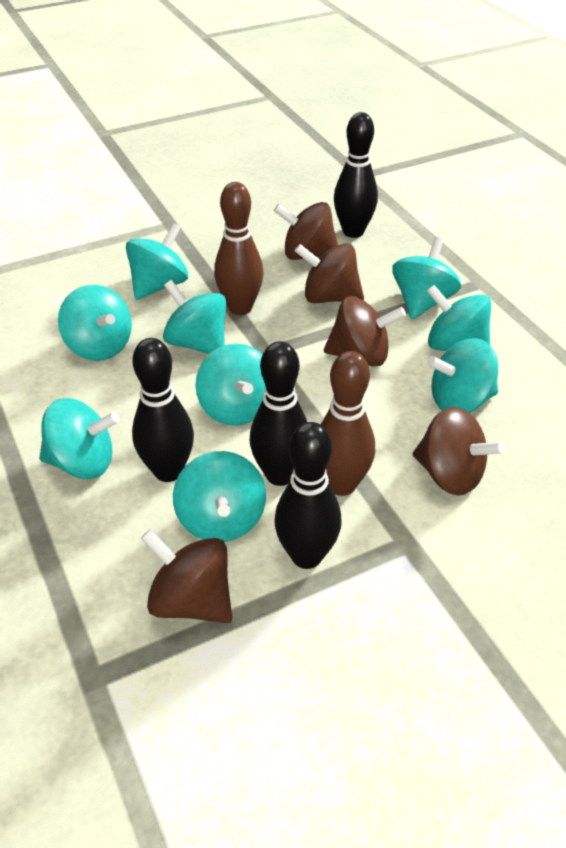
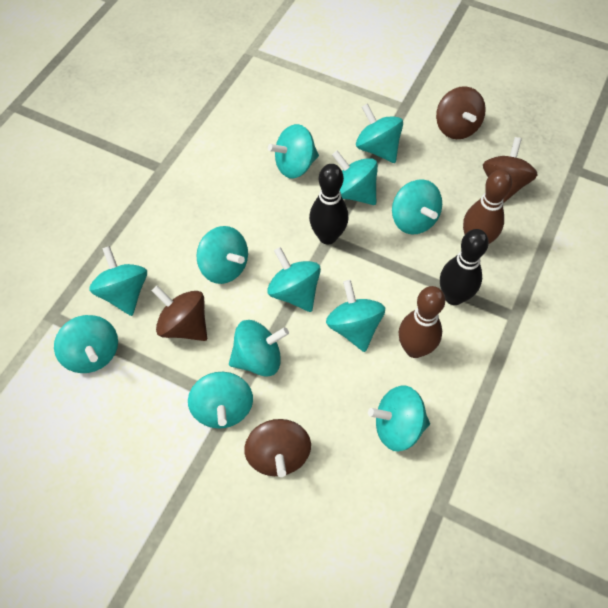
black bowling pin: [132,338,194,482] [250,341,307,486] [274,422,342,569] [334,112,378,238] = 4 -> [309,164,348,245] [440,229,489,305] = 2
brown spinning top: [141,529,232,623] [274,202,338,260] [295,243,364,303] [324,296,406,367] [413,407,505,496] = 5 -> [152,285,207,341] [244,419,311,477] [436,86,486,139] [483,137,538,203] = 4
turquoise spinning top: [39,398,119,479] [58,285,132,361] [126,223,188,300] [163,280,226,354] [173,451,266,542] [195,344,265,426] [392,237,461,319] [427,285,491,351] [427,338,498,413] = 9 -> [54,315,118,373] [89,246,147,316] [188,372,253,429] [196,226,248,284] [229,320,289,377] [267,247,321,312] [268,124,319,178] [326,280,385,352] [332,150,378,205] [356,103,403,163] [368,386,430,451] [392,180,442,234] = 12

